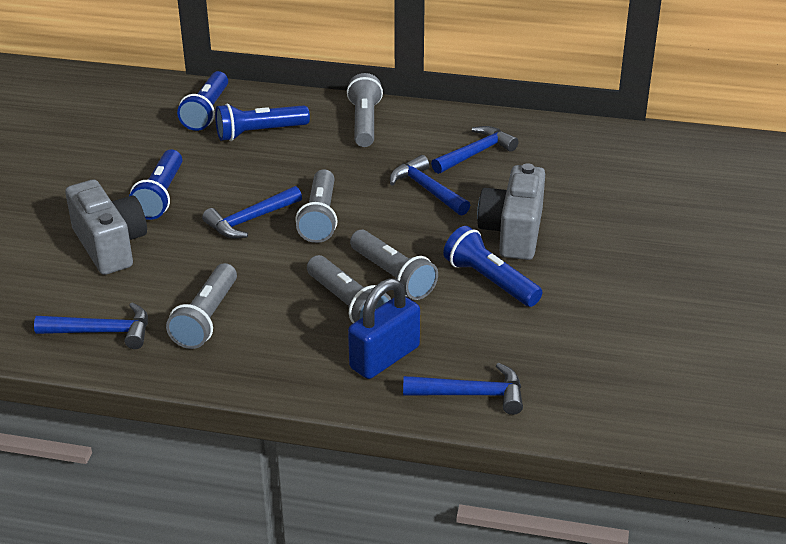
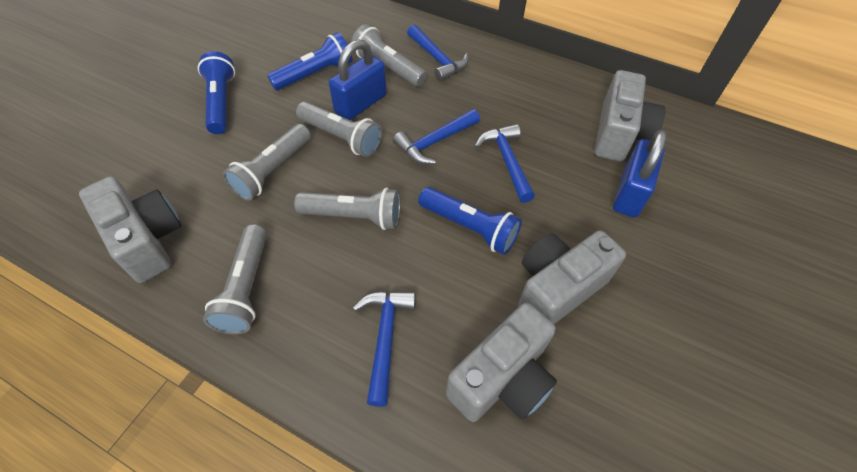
blue flashlight: [129,150,182,220] [177,71,228,131] [215,104,310,141] [443,226,542,307] = 4 -> [198,51,235,134] [267,32,353,91] [418,187,522,255] = 3
blue hammer: [34,303,148,349] [202,186,302,239] [390,155,470,216] [403,363,523,415] [431,126,518,174] = 5 -> [353,291,416,407] [393,109,480,164] [407,25,469,81] [475,124,535,203] = 4
blue padlock: [348,278,420,379] = 1 -> [329,39,386,120] [613,130,667,218] = 2
grey camera: [65,180,147,275] [477,163,545,260] = 2 -> [79,176,181,283] [446,302,557,422] [518,230,626,324] [595,70,665,161] = 4

